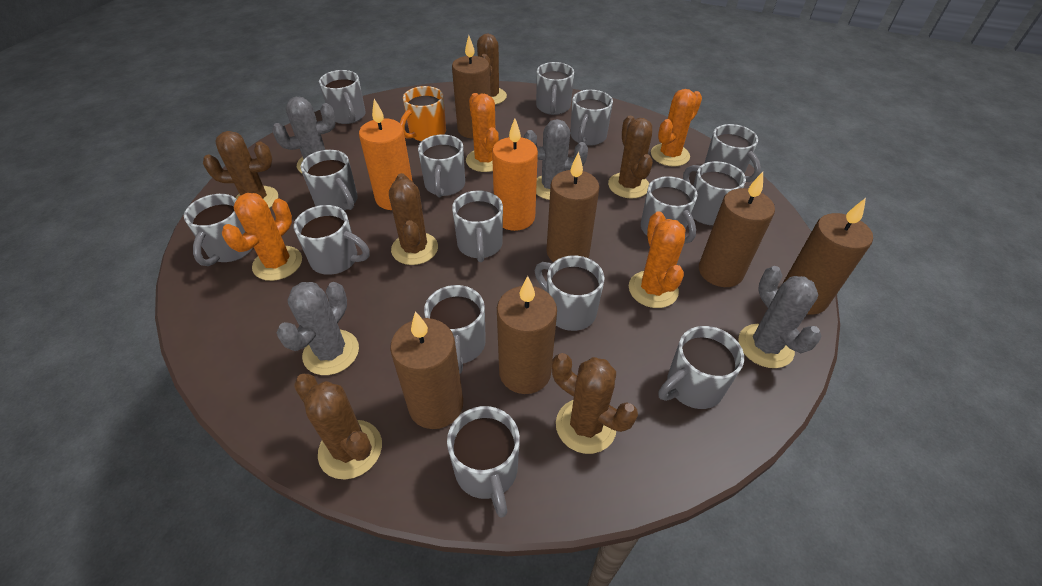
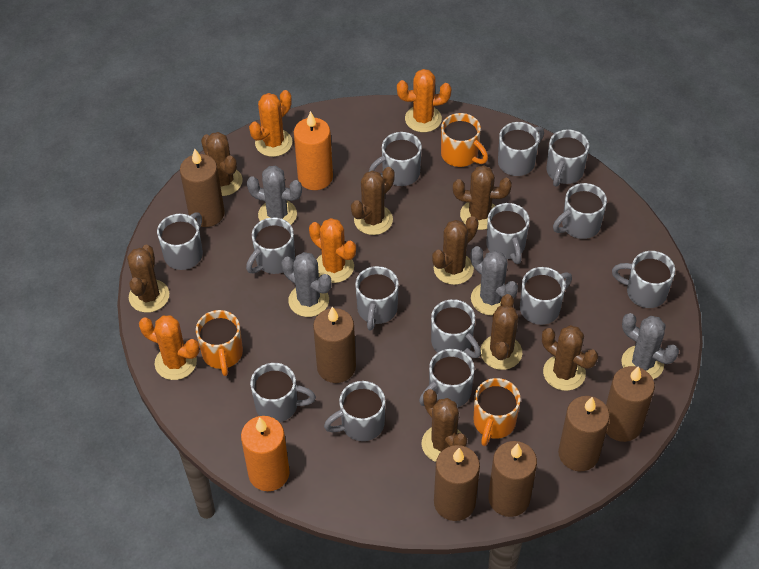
brown cactus: [203,131,278,208] [294,374,382,479] [389,173,438,265] [477,33,507,105] [552,353,638,454] [608,116,653,199] = 6 -> [127,245,169,313] [201,132,243,196] [351,167,395,235] [422,389,467,462] [432,216,478,285] [453,166,512,230] [481,294,522,370] [542,325,598,391] = 8
grey mug: [184,194,253,266] [294,205,370,275] [301,150,358,211] [319,70,366,124] [418,134,465,197] [424,285,486,373] [447,406,520,518] [452,191,503,262] [535,255,605,331] [536,62,574,115] [570,90,613,146] [641,176,698,244] [659,326,744,409] [683,161,746,225] [705,124,761,182] = 15 -> [157,212,203,270] [246,217,295,274] [250,363,316,422] [324,381,385,441] [355,266,399,331] [369,132,422,186] [419,349,475,408] [431,299,481,358] [486,203,529,264] [498,122,544,176] [520,267,572,325] [547,129,589,187] [553,183,607,239] [612,251,675,308] = 14
orange mug: [400,86,446,141] = 1 -> [196,310,243,376] [441,113,488,167] [474,378,521,446] = 3

